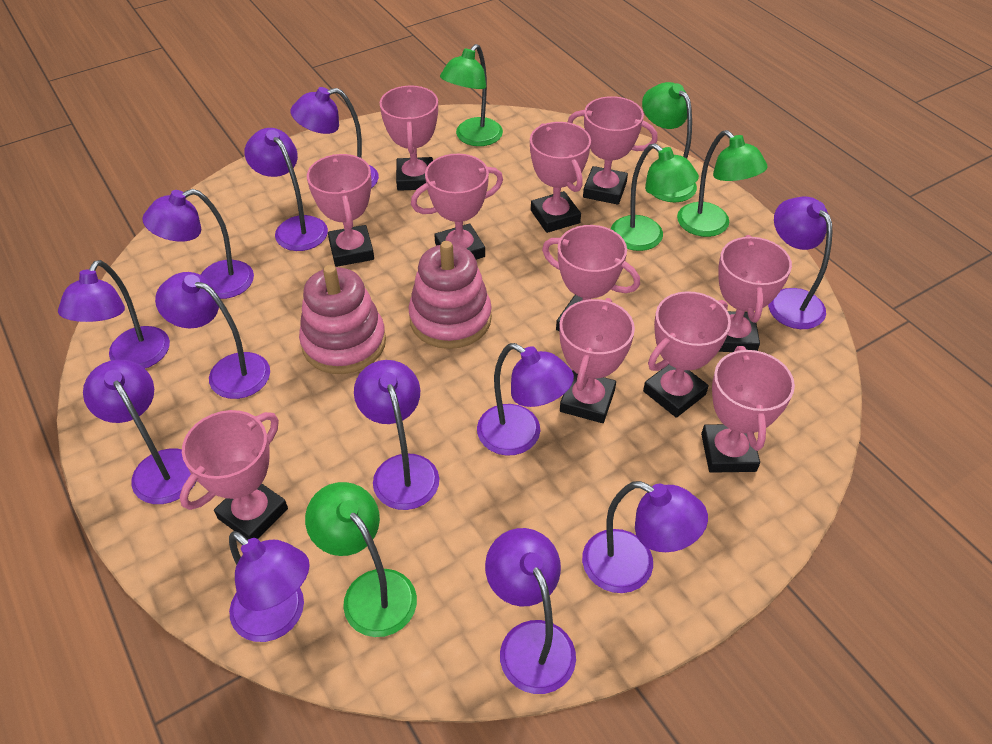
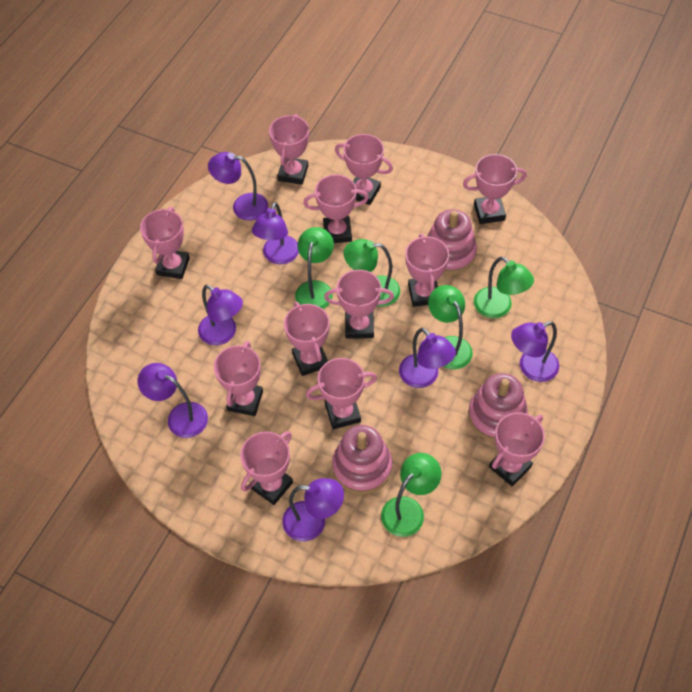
pink stacking toy: [299,265,386,374] [408,241,492,349] = 2 -> [332,425,392,494] [427,209,477,274] [468,373,528,441] = 3
pink trophy: [180,410,288,540] [307,154,374,267] [380,86,438,191] [411,154,503,260] [530,122,591,233] [542,225,640,331] [559,298,635,423] [568,96,658,205] [643,291,731,418] [701,346,795,473] [718,235,792,352] = 11 -> [140,207,190,279] [214,341,263,416] [240,431,293,505] [269,114,309,185] [284,302,329,376] [303,175,369,243] [306,358,377,429] [324,270,394,339] [335,134,393,205] [405,234,449,307] [463,154,527,224] [489,412,545,486] = 12
purple lamp: [58,260,170,368] [83,359,197,504] [142,189,254,299] [155,272,270,399] [229,531,310,642] [244,128,328,251] [290,87,379,188] [354,360,439,510] [477,343,574,456] [485,528,576,694] [582,481,708,593] [768,196,832,329] = 12 -> [138,363,208,438] [198,285,243,345] [208,152,268,221] [252,202,299,264] [282,478,344,541] [399,328,456,388] [511,321,559,382] = 7

